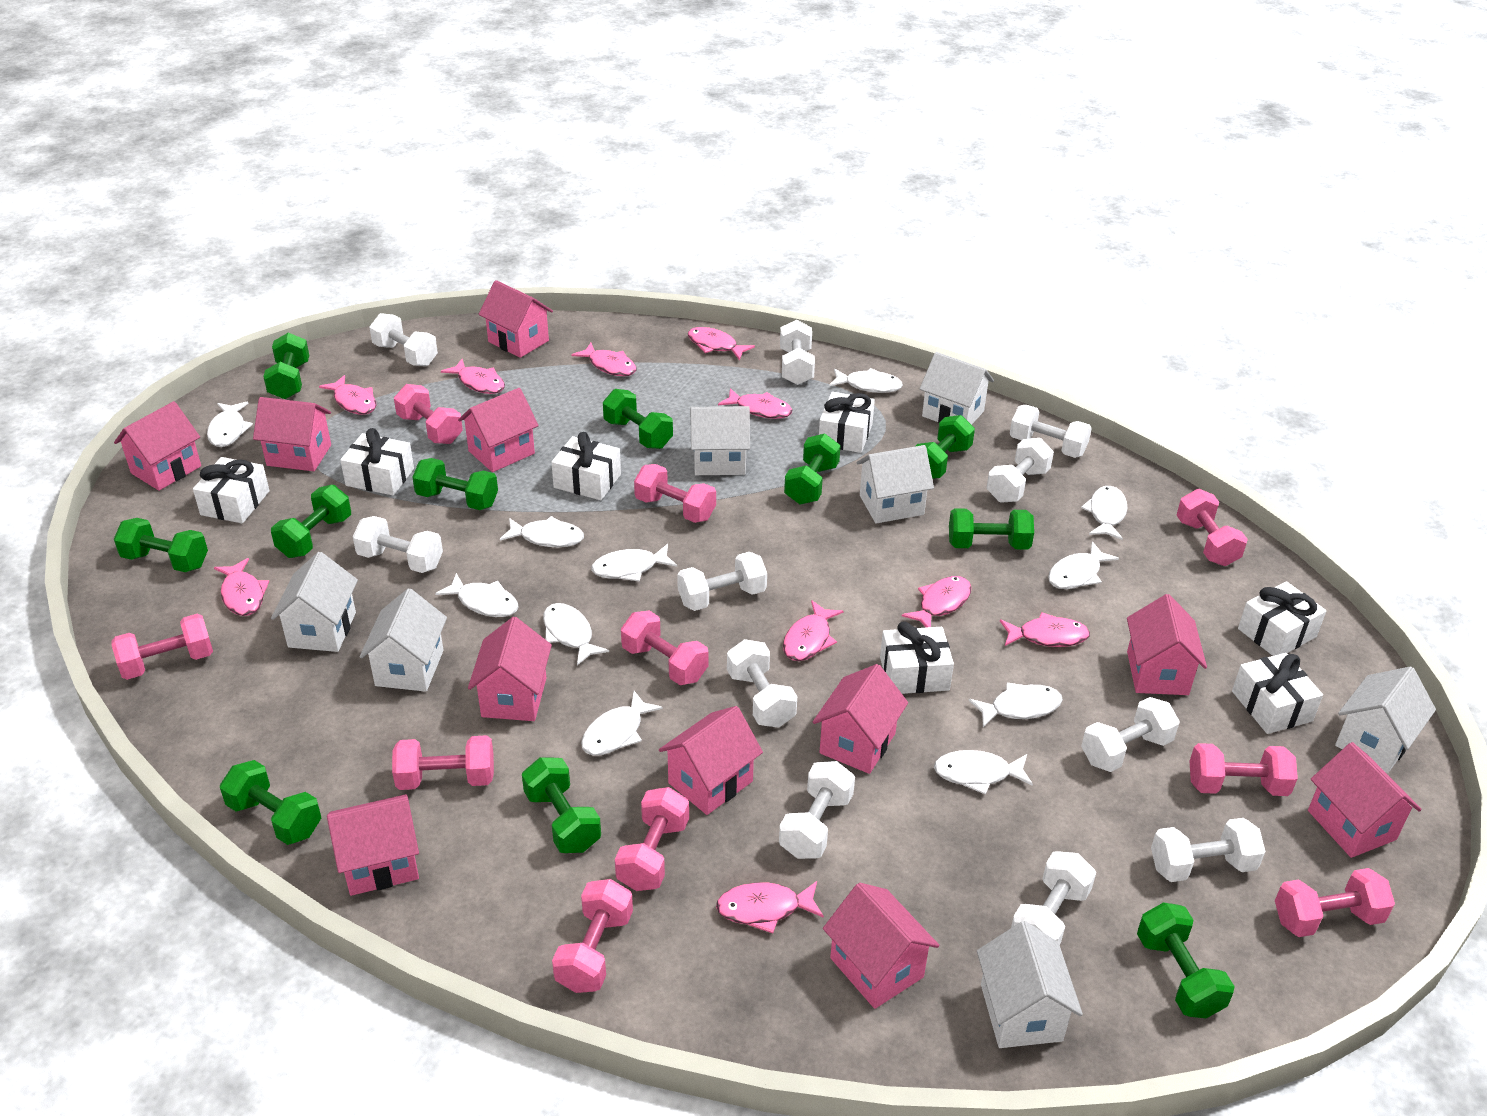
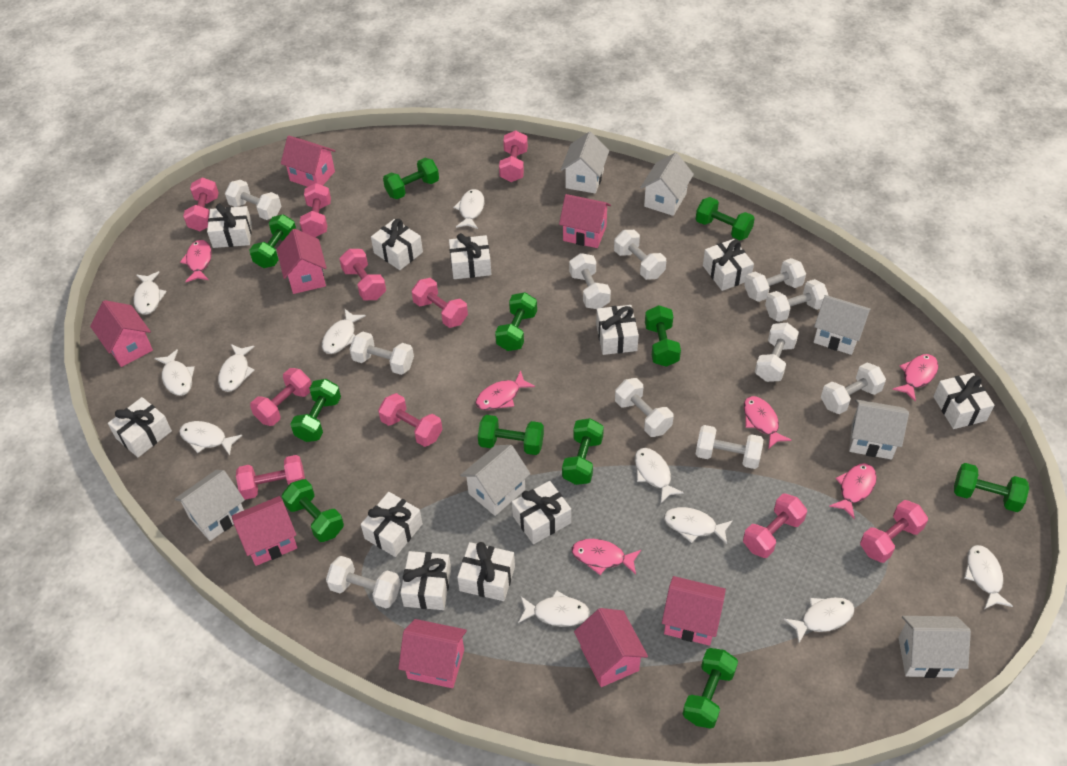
pink fish: [214,558,269,616] [319,375,376,414] [441,359,505,394] [571,343,636,376] [688,327,755,360] [716,881,824,934] [718,388,792,419] [783,600,844,661] [902,576,972,628] [1000,612,1090,647] = 10 -> [180,240,212,282] [475,371,535,410] [572,539,641,575] [744,396,791,449] [829,463,877,519] [892,354,938,402] = 6
pink house: [114,401,201,491] [253,397,331,471] [327,794,419,896] [458,388,539,472] [468,617,552,721] [479,280,553,358] [659,706,763,815] [813,664,908,774] [823,883,940,1009] [1127,594,1207,695] [1308,742,1421,858] = 11 -> [90,300,153,367] [232,496,298,566] [277,229,327,294] [281,135,335,187] [398,619,467,688] [559,194,611,248] [574,608,648,687] [662,576,726,646] = 8
white gift: [193,457,270,523] [340,428,414,496] [551,432,621,500] [819,392,875,453] [880,621,954,694] [1232,653,1323,734] [1238,581,1326,656] = 7 -> [108,397,172,457] [207,203,252,248] [361,492,423,557] [371,219,423,270] [400,551,451,610] [449,233,492,279] [457,542,515,601] [512,481,571,544] [596,305,639,355] [703,239,754,291] [933,373,995,429] = 11

